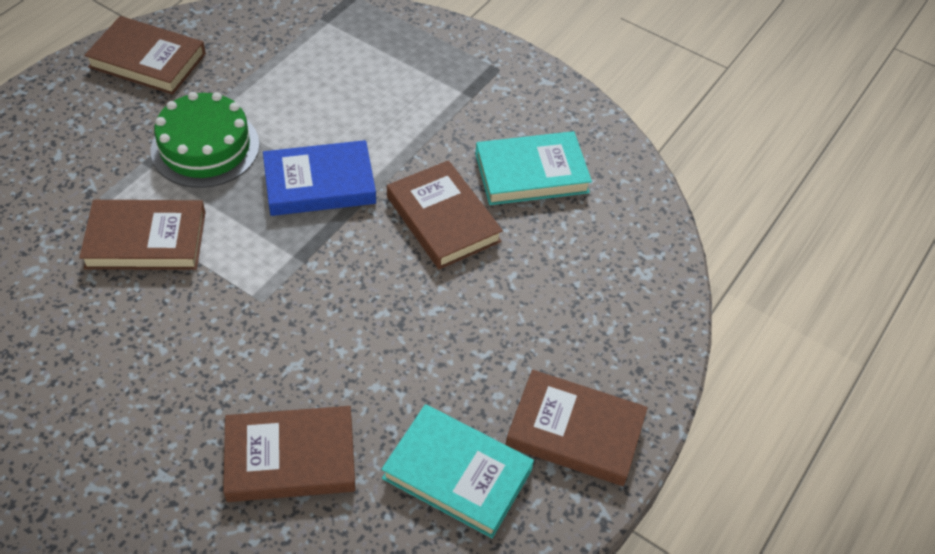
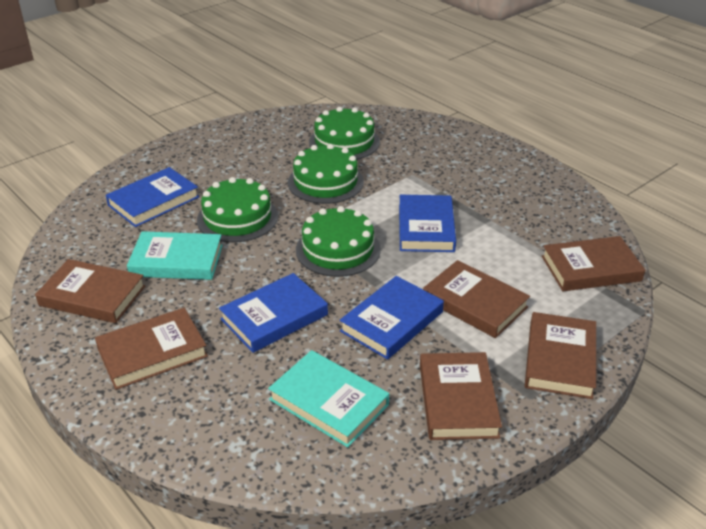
blue book: [263,140,376,216] = 1 -> [106,167,199,227] [219,273,328,353] [340,276,444,360] [399,195,456,252] = 4
brown book: [79,200,206,270] [84,16,206,95] [223,406,356,502] [387,160,503,269] [506,369,648,486] = 5 -> [35,259,146,323] [95,308,208,390] [420,352,502,440] [423,260,530,338] [525,312,596,399] [542,236,645,291] = 6
green cake: [151,92,260,188] = 1 -> [197,177,278,242] [288,144,364,204] [296,206,381,277] [309,107,380,160] = 4

